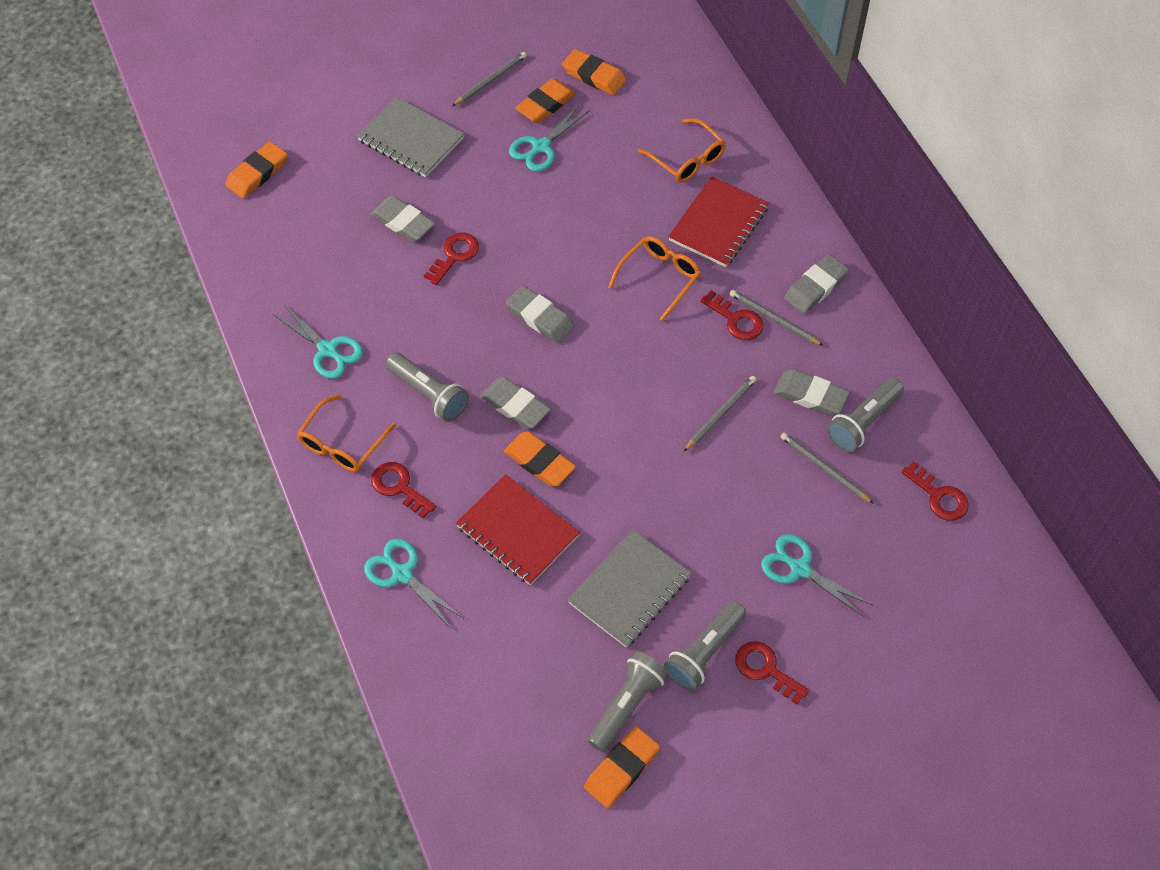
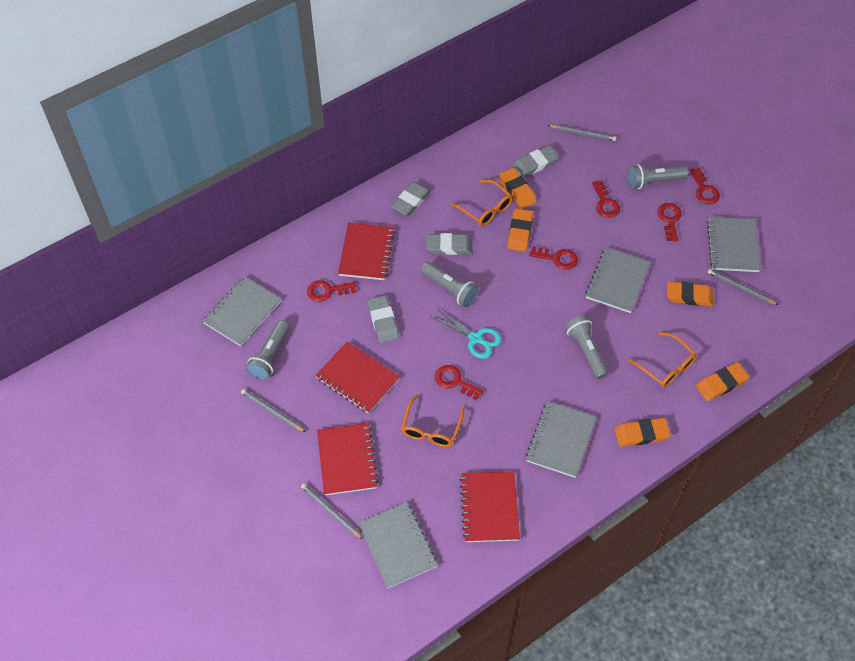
grey eraser: [371,196,435,242] [480,377,551,429] [506,285,575,344] [774,369,850,415] [784,254,849,314] = 5 -> [367,295,399,343] [391,182,431,216] [426,233,473,255] [513,145,559,177] = 4
grey notebook: [357,96,464,178] [568,529,691,647] = 2 -> [203,276,282,346] [358,502,438,589] [526,401,596,478] [586,247,651,313] [707,217,761,272] = 5
red key: [371,462,436,518] [424,233,479,285] [700,290,764,340] [735,641,809,704] [901,461,969,521] = 5 -> [307,280,356,302] [435,365,483,400] [529,246,578,270] [592,181,620,218] [657,203,682,242] [689,167,720,204] = 6
red notebook: [456,474,580,585] [668,176,769,267] = 2 -> [315,342,400,414] [317,423,379,495] [338,223,395,280] [460,471,520,542] = 4
turquoise scissors: [273,305,363,379] [364,539,463,628] [509,104,590,172] [761,534,872,617] = 4 -> [432,309,502,359] = 1

